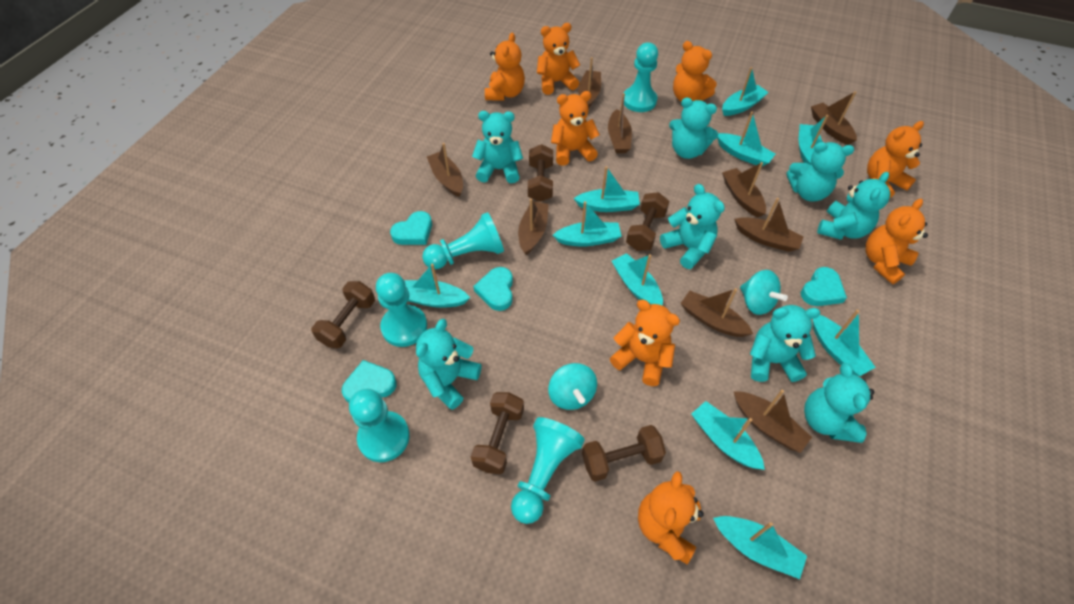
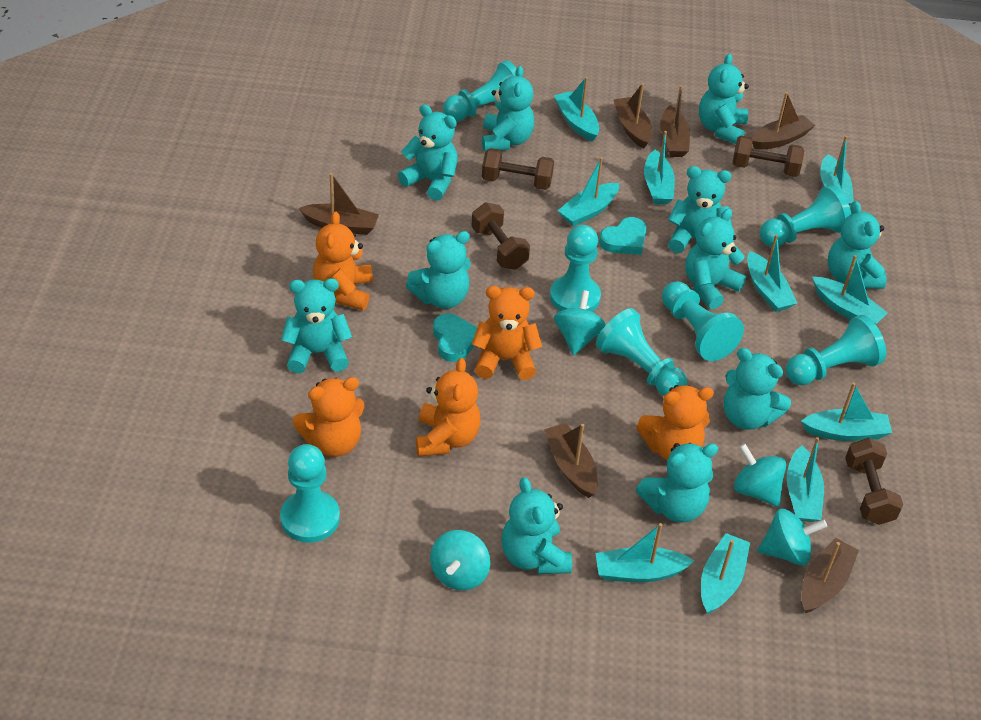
brown boat: [427,143,463,197] [518,199,549,255] [578,57,601,109] [608,93,632,153] [680,288,753,337] [722,162,766,217] [733,390,812,453] [734,198,804,252] [811,91,857,145] = 9 -> [299,173,379,235] [544,423,598,498] [613,83,652,149] [660,85,690,157] [752,92,815,150] [801,538,859,613] = 6
brown dumbbell: [311,281,375,348] [471,392,524,474] [528,144,553,202] [582,425,666,482] [626,192,670,251] = 5 -> [471,202,530,270] [482,148,554,190] [733,136,804,177] [845,438,903,525] = 4
orange teddy bear: [485,33,525,100] [537,23,580,95] [551,91,600,166] [610,300,680,386] [638,471,704,564] [673,41,717,102] [866,199,928,284] [867,121,924,198] = 8 -> [293,377,365,457] [313,211,373,310] [416,358,481,457] [472,286,542,380] [636,385,714,460] = 5
turquoise heart: [342,360,397,403] [390,211,432,245] [473,267,513,311] [801,267,847,306] = 4 -> [433,314,478,362] [599,217,647,255] = 2
turquoise pawn: [349,389,410,462] [376,273,427,347] [422,212,504,269] [511,417,585,524] [624,42,658,112] = 5 -> [280,444,340,543] [443,60,517,122] [550,225,601,312] [596,308,688,396] [662,281,744,361] [760,185,851,247] [786,315,886,385] = 7
turquoise spinning top: [548,363,597,410] [740,270,788,315] = 2 -> [430,530,490,590] [554,290,606,355] [734,444,786,507] [757,509,827,566] = 4
turquoise teddy bear: [416,319,481,410] [472,111,523,183] [660,184,725,269] [669,98,718,159] [750,305,821,382] [787,142,854,202] [804,363,874,443] [817,172,890,240] = 8 -> [281,278,352,373] [398,104,458,201] [406,231,471,309] [482,66,535,152] [501,477,572,574] [636,443,718,523] [668,166,732,253] [685,208,746,309] [699,54,749,144] [724,348,791,430] [828,201,886,289] = 11

